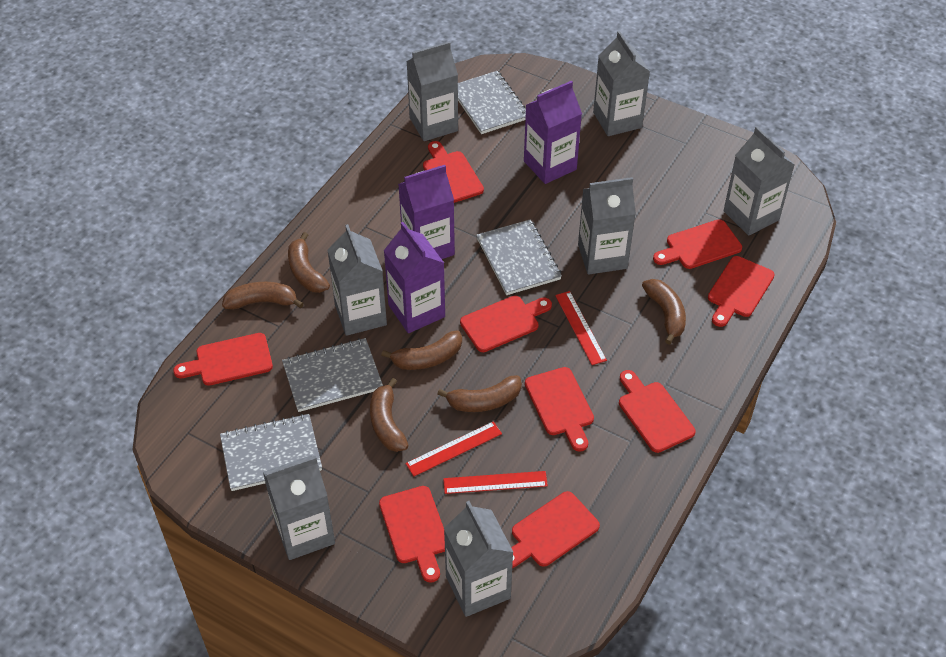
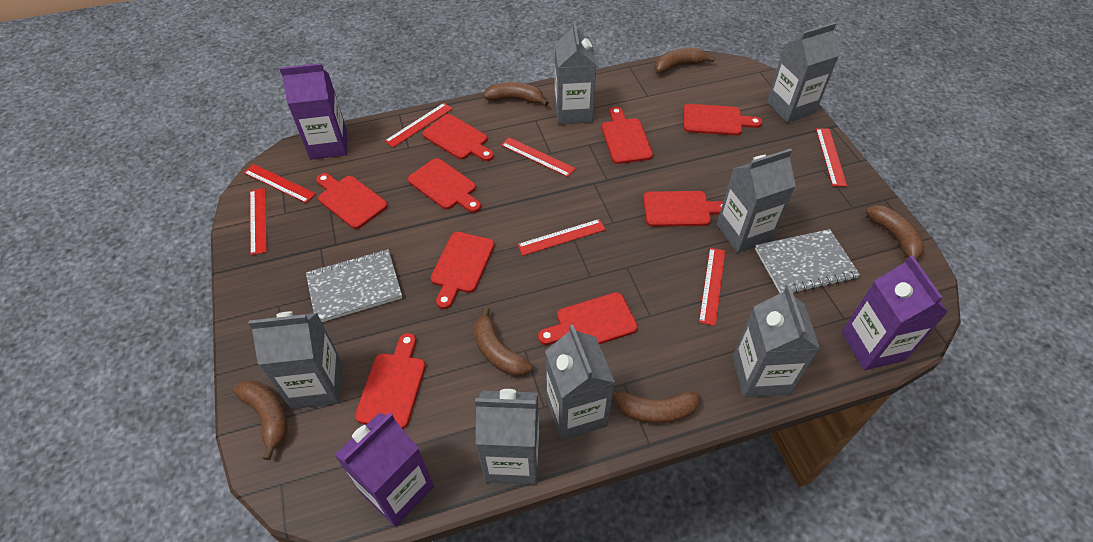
grey notebook: [220,414,322,491] [282,338,383,412] [458,71,526,134] [476,220,562,295] = 4 -> [306,249,402,322] [755,229,860,293] = 2
red ruler: [406,421,502,476] [443,471,548,494] [555,291,607,365] = 3 -> [244,164,316,203] [250,188,267,255] [385,103,453,148] [501,137,576,177] [517,219,606,256] [699,248,725,326] [816,128,847,187] = 7

